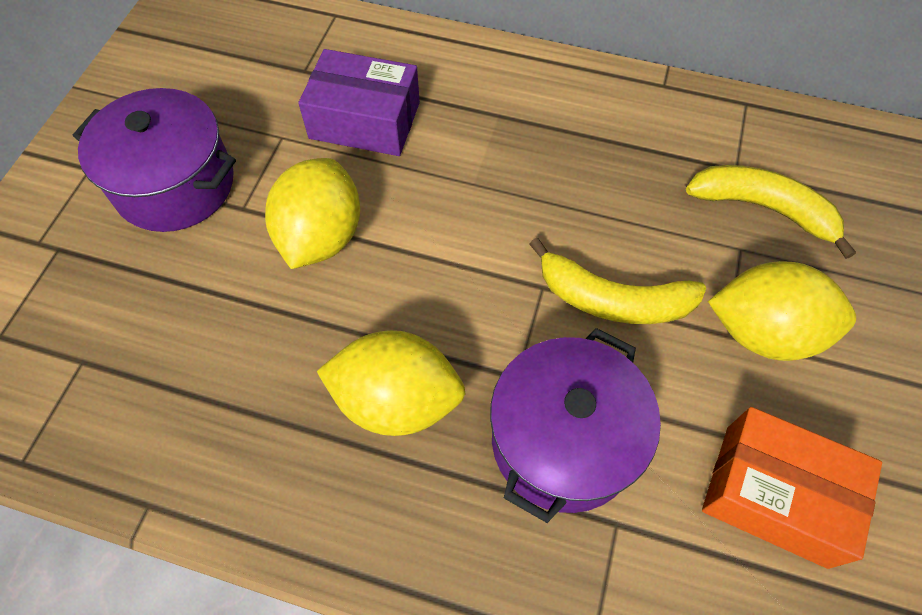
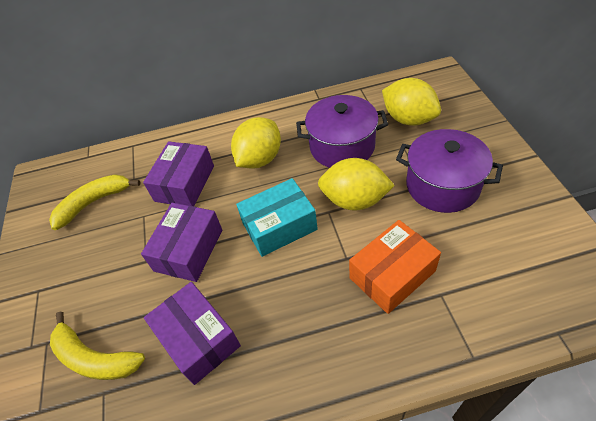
purple box: [298,49,420,156] = 1 -> [141,203,222,282] [143,141,214,206] [144,282,241,385] = 3
turquoise box: none = 0 -> [236,178,318,257] = 1

